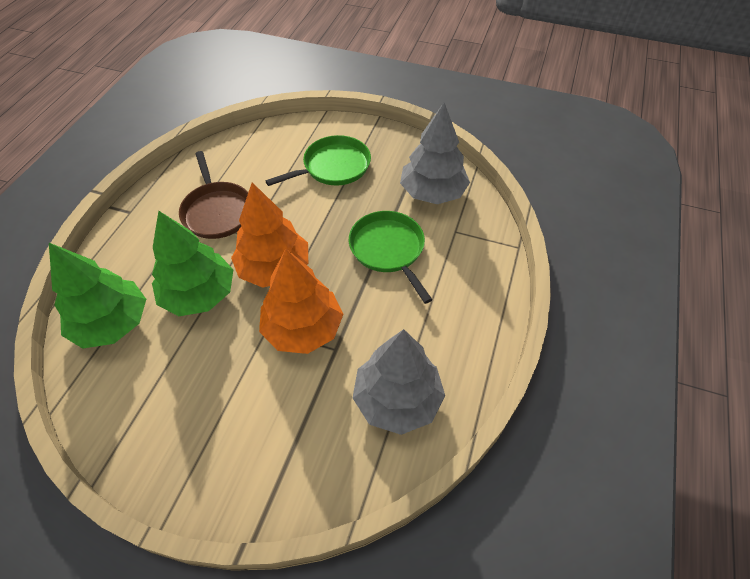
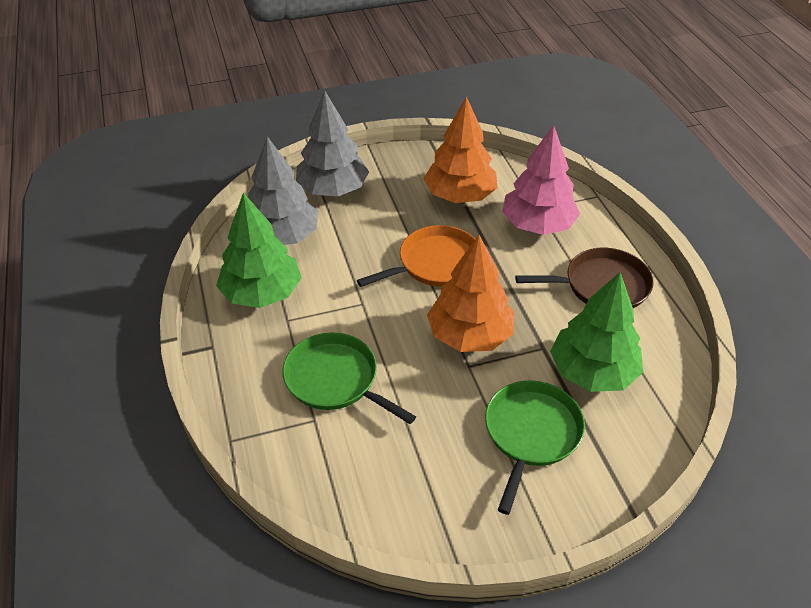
orange pan: none = 0 -> [357,225,475,287] = 1
pink tree: none = 0 -> [502,125,580,235] = 1

